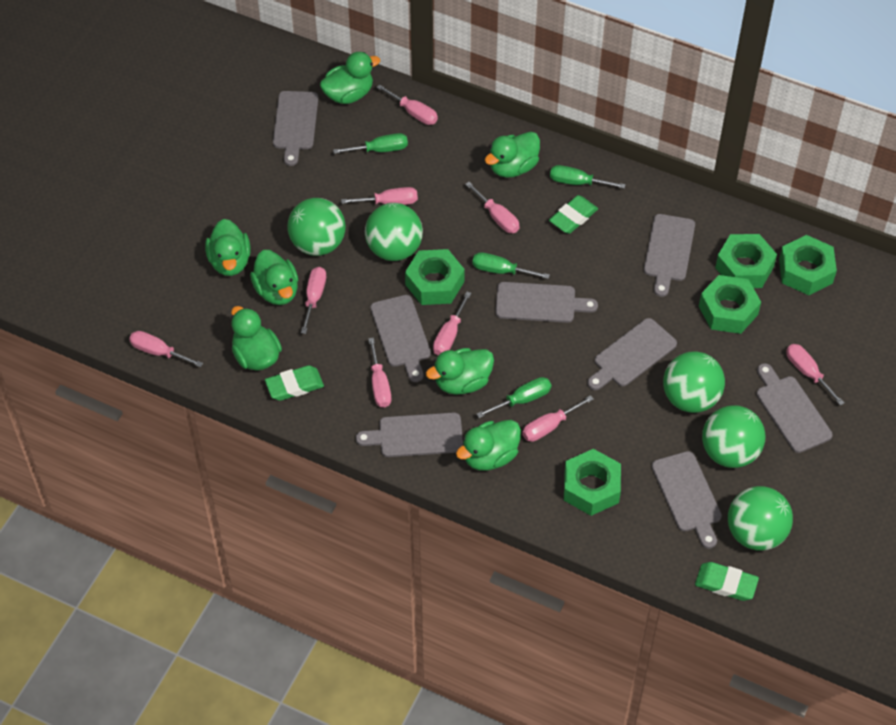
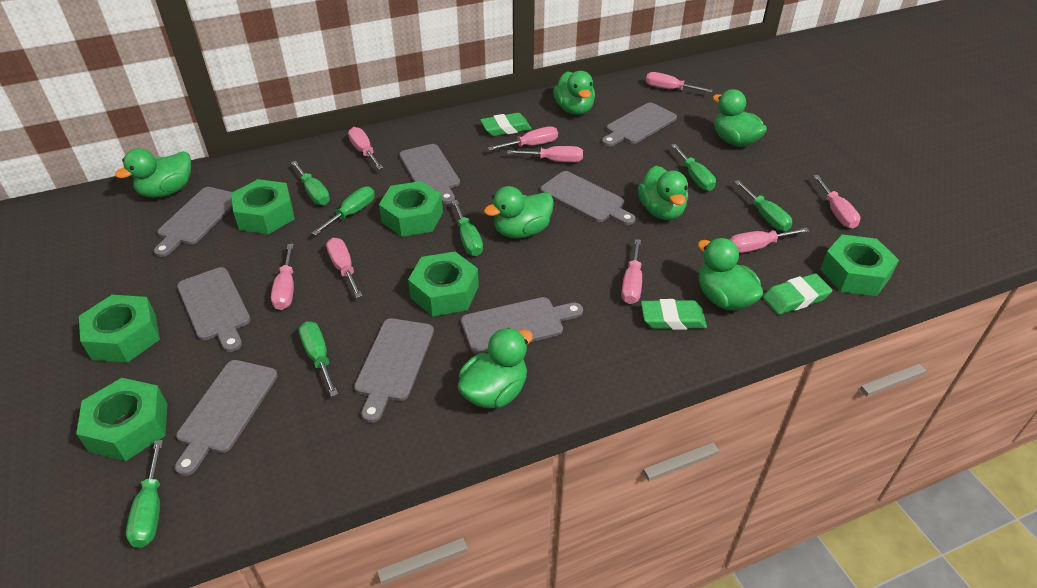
green ball: [287,198,346,256] [365,203,423,261] [663,351,725,413] [702,405,766,468] [728,486,793,551] = 5 -> none = 0
green nut: [405,249,465,305] [564,449,621,516] [699,275,761,334] [715,234,777,288] [779,235,837,295] = 5 -> [76,378,167,461] [79,295,160,363] [231,179,295,234] [379,181,443,237] [408,252,479,316] [820,234,899,296] = 6
green screwdriver: [333,133,408,154] [472,252,550,279] [476,377,551,418] [550,165,626,189] = 4 -> [126,440,163,548] [291,161,330,205] [299,321,338,397] [312,186,375,235] [452,200,483,256] [671,144,716,191] [734,180,792,231] = 7

